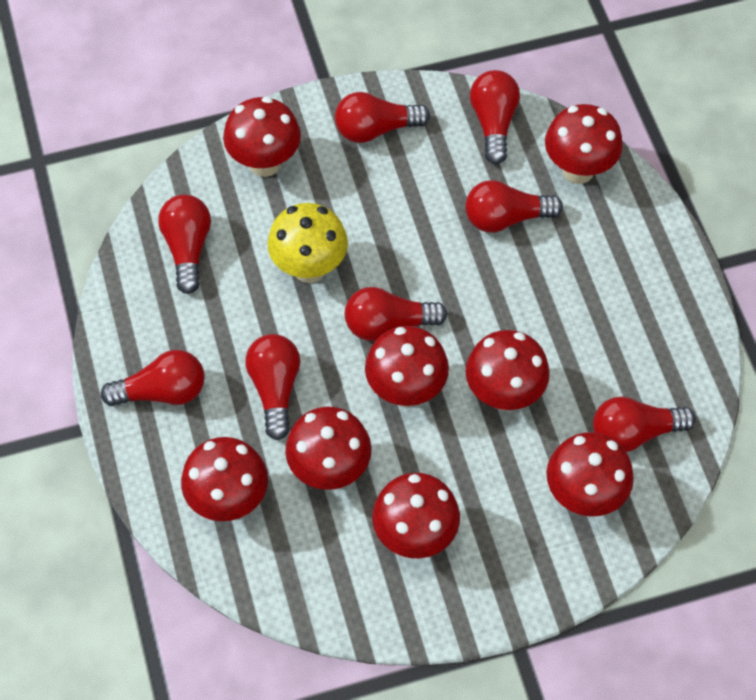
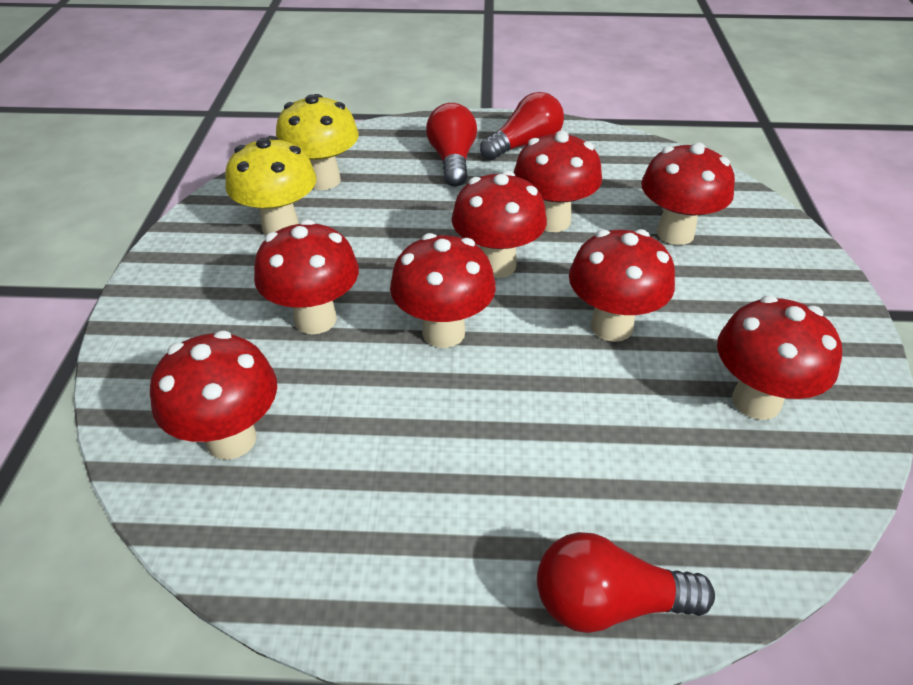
red light bulb: [101,350,205,406] [158,195,211,294] [245,334,300,440] [335,92,430,143] [345,287,447,341] [465,180,563,232] [470,70,520,164] [593,397,696,452] = 8 -> [426,103,477,186] [480,92,564,160] [537,532,715,633] = 3
yellow mushroom: [267,203,348,283] = 1 -> [225,136,316,235] [276,94,359,190] = 2

